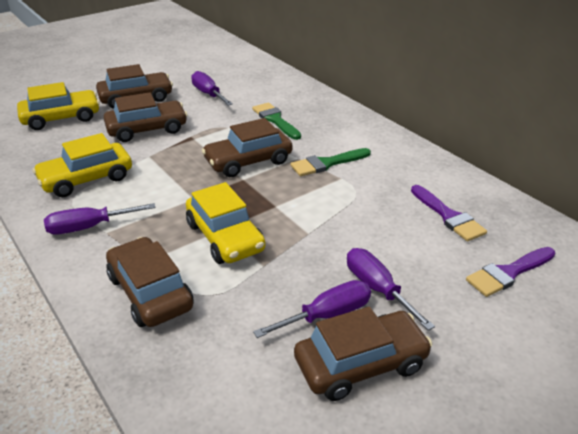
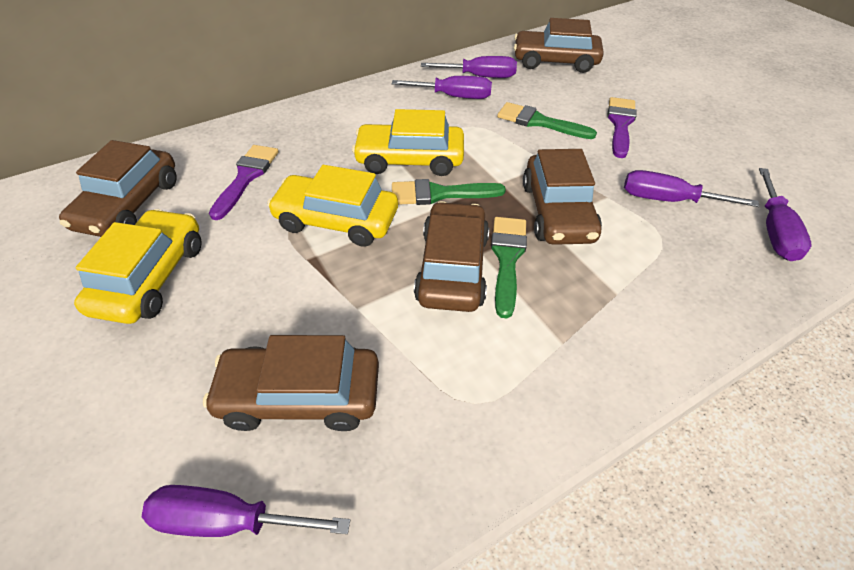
green brush: [252,103,301,140] [291,148,371,176] = 2 -> [392,179,506,205] [491,217,527,318] [497,102,597,139] = 3
purple screwdriver: [44,203,156,235] [191,71,233,106] [253,280,371,338] [347,248,435,331] = 4 -> [142,485,350,537] [392,76,492,99] [421,56,517,78] [624,170,759,207] [759,168,811,261] = 5

